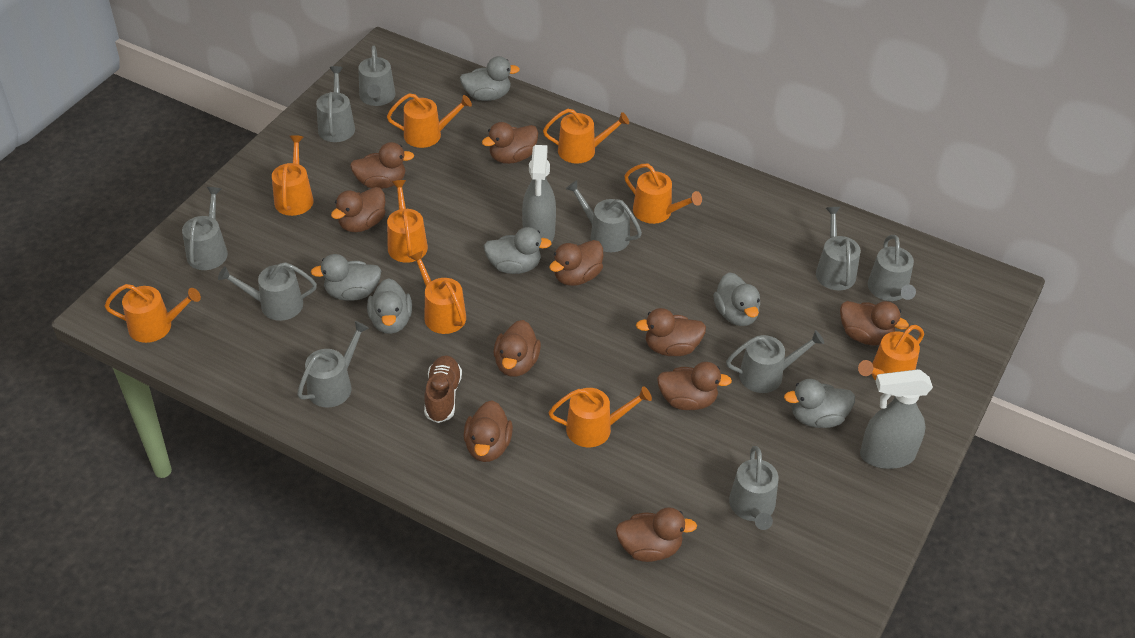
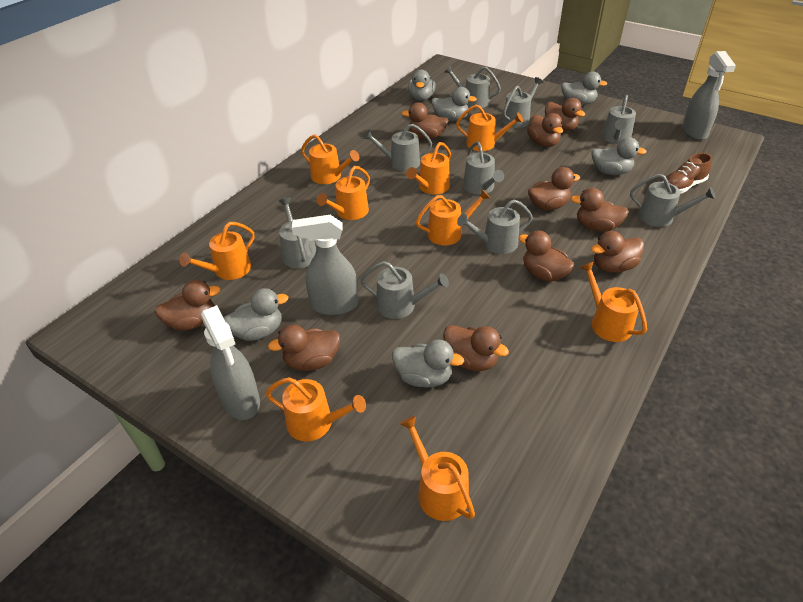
grey spray bottle: [522,145,556,250] [860,369,933,469] = 2 -> [201,305,260,420] [292,215,358,315] [682,51,736,140] = 3
grey watering can: [182,187,228,270] [218,262,317,321] [297,321,369,408] [316,66,355,142] [358,46,396,106] [566,180,642,252] [726,330,824,393] [729,446,779,530] [816,207,861,290] [868,235,916,301] = 10 -> [279,198,316,269] [361,261,449,319] [363,124,432,171] [445,65,501,108] [457,199,533,254] [463,142,504,195] [502,77,543,128] [602,95,636,144] [630,174,716,227] = 9

